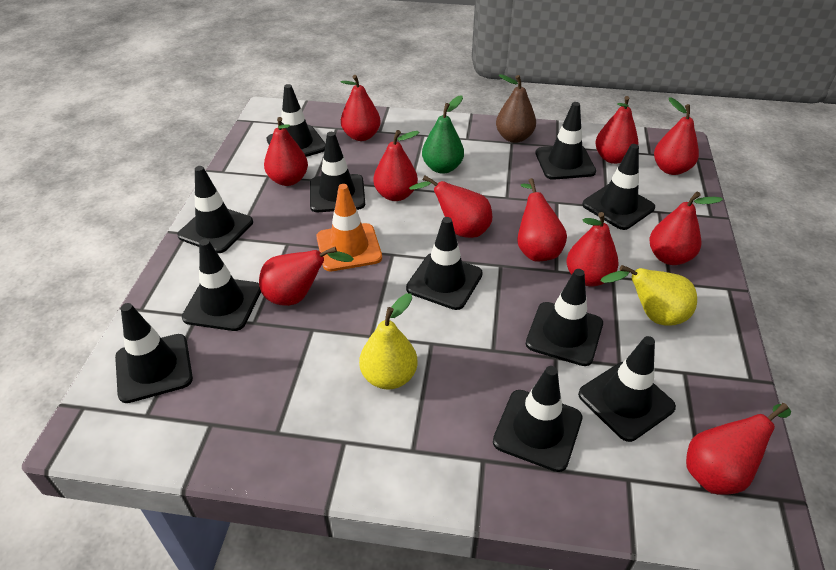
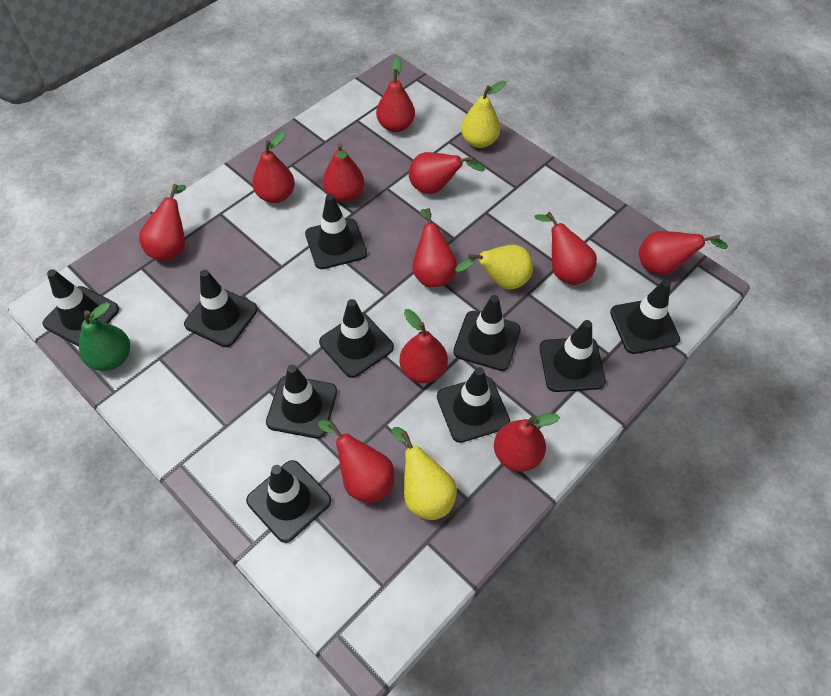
black traffic cone: [115,303,193,403] [177,166,253,253] [182,239,261,331] [267,84,326,157] [310,132,365,212] [406,217,483,310] [493,366,582,472] [526,269,603,366] [535,102,596,180] [578,336,676,442] [582,144,655,230] = 11 -> [42,269,119,347] [184,270,258,347] [246,460,331,543] [266,365,337,439] [305,194,367,269] [319,299,394,378] [437,367,510,443] [453,295,521,371] [540,320,606,392] [610,280,680,354] = 10
brown pear: [496,74,536,143] = 1 -> none = 0
orange traffic cone: [316,184,382,271] = 1 -> none = 0
yellow pear: [359,294,417,390] [600,265,697,326] = 2 -> [392,427,457,520] [455,245,533,290] [461,81,506,148] = 3

